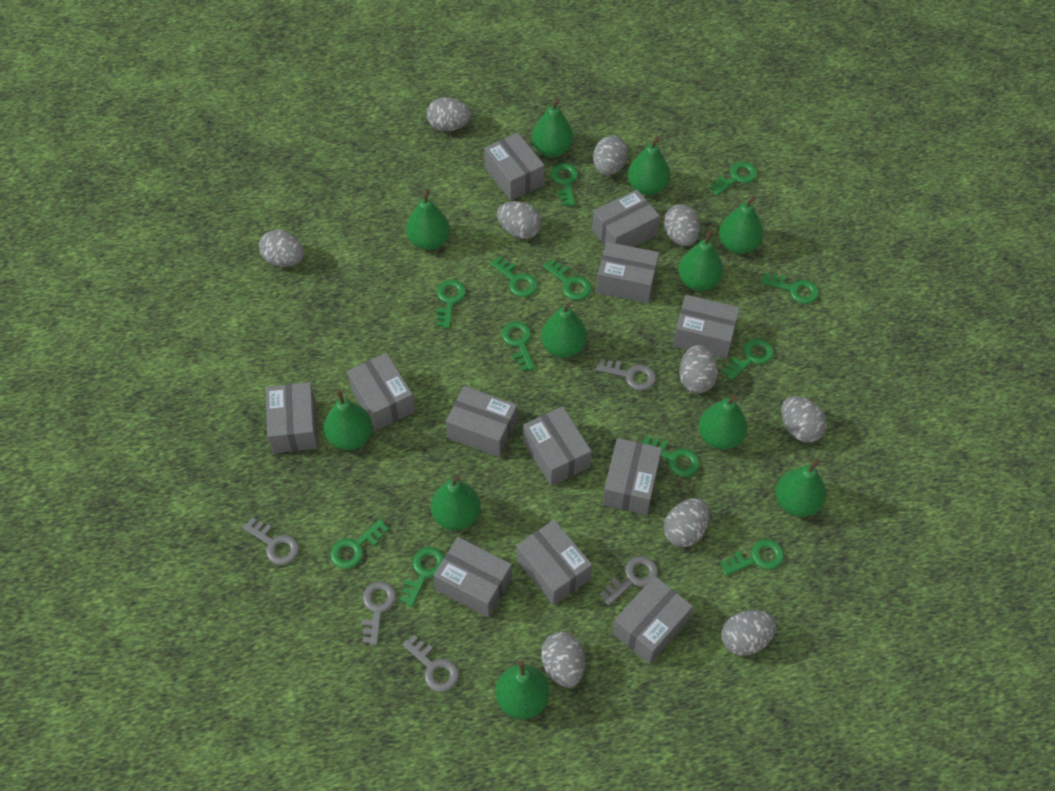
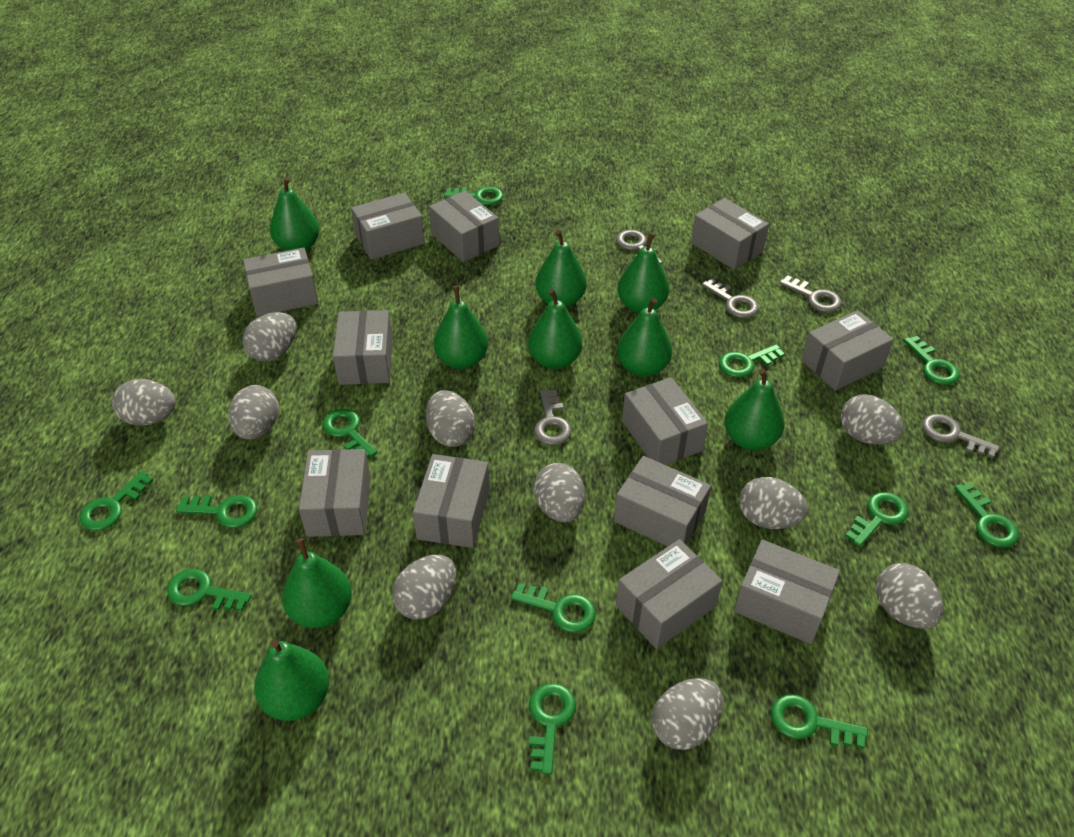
green pear: [324,390,372,450] [406,189,450,250] [431,475,481,531] [495,661,550,719] [532,98,574,157] [541,302,587,358] [628,136,670,195] [678,230,723,291] [699,395,748,450] [719,195,763,254] [776,459,826,517] = 11 -> [254,639,329,721] [270,177,319,251] [282,538,352,628] [434,286,488,369] [528,289,582,369] [535,230,587,308] [617,233,669,313] [617,298,672,377] [725,368,785,451] = 9

